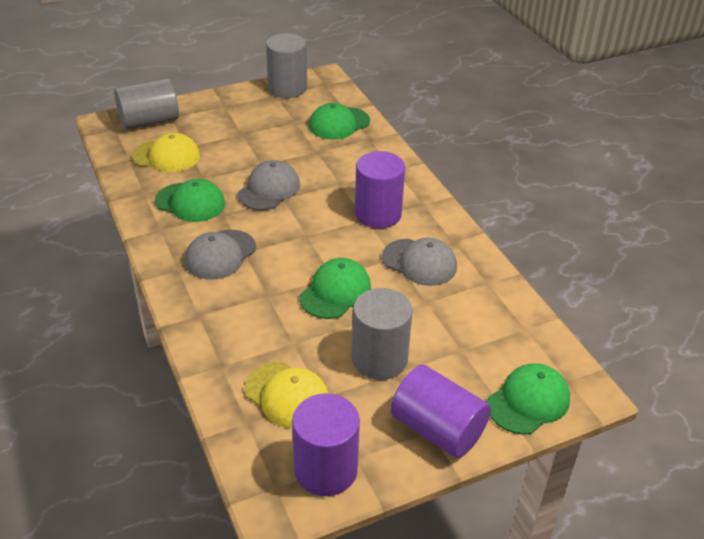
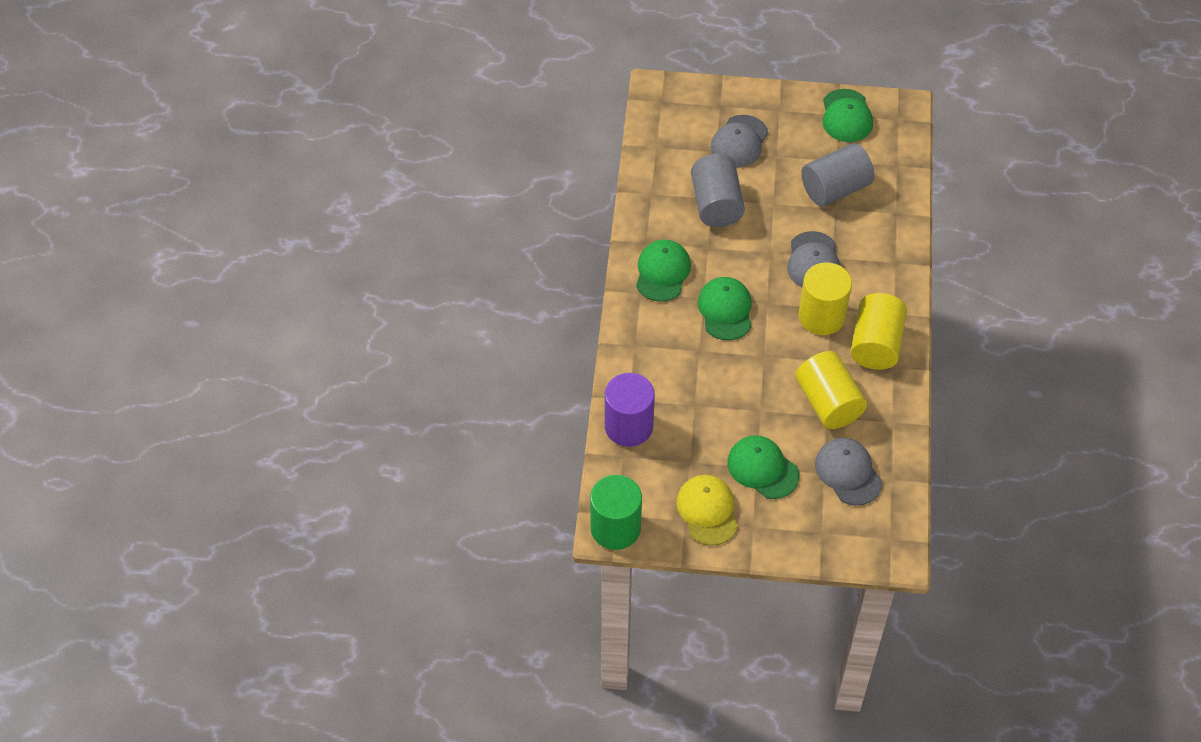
green cylinder: none = 0 -> [590,475,642,550] = 1
grey cylinder: [114,78,179,130] [266,33,307,98] [352,288,413,380] = 3 -> [691,154,745,227] [801,143,874,206] = 2
purple cylinder: [292,393,360,496] [355,151,405,229] [391,365,491,458] = 3 -> [605,373,655,447] = 1
yellow cap: [132,133,200,172] [245,362,328,428] = 2 -> [676,475,738,546] = 1
yellow cylinder: none = 0 -> [795,351,867,429] [799,262,852,335] [851,293,907,370] = 3

